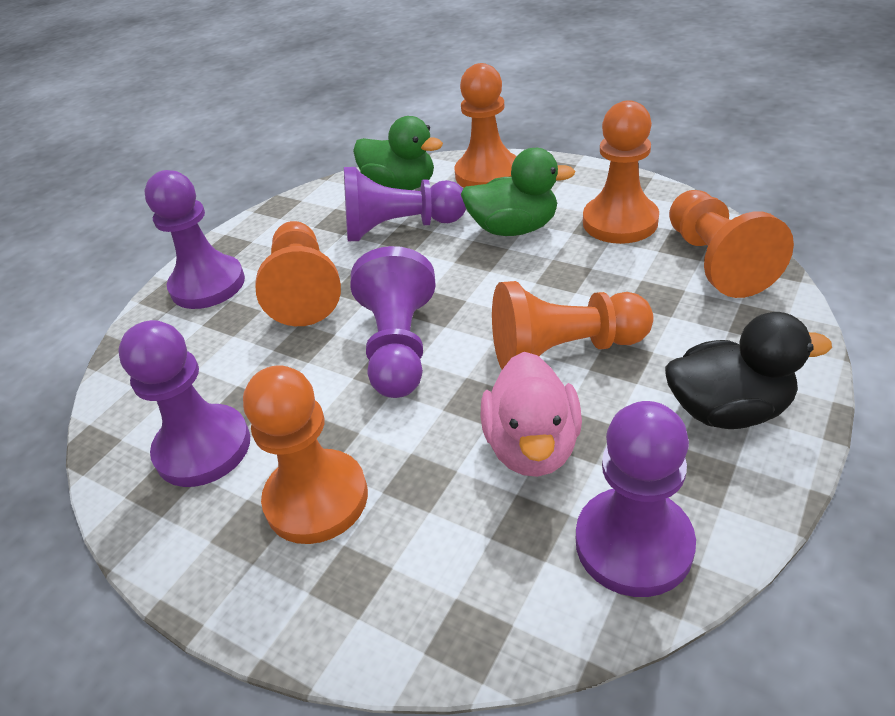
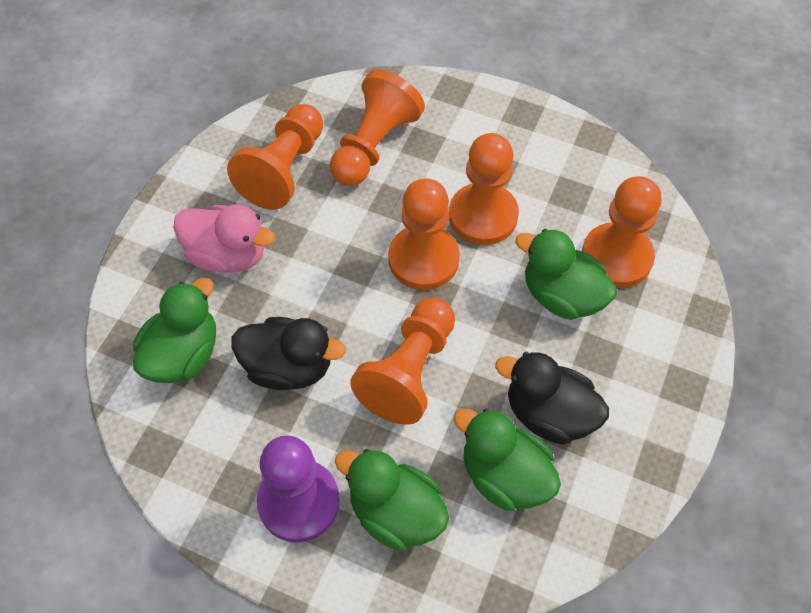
black duck: [665,312,832,429] = 1 -> [231,317,346,390] [495,352,609,445] = 2
green duck: [353,116,443,190] [461,148,576,236] = 2 -> [133,278,216,383] [335,449,449,551] [453,409,561,511] [515,229,617,320] = 4
purple pawn: [118,320,250,487] [144,170,245,309] [344,167,466,241] [350,246,436,398] [576,401,696,597] = 5 -> [257,435,340,543] = 1

